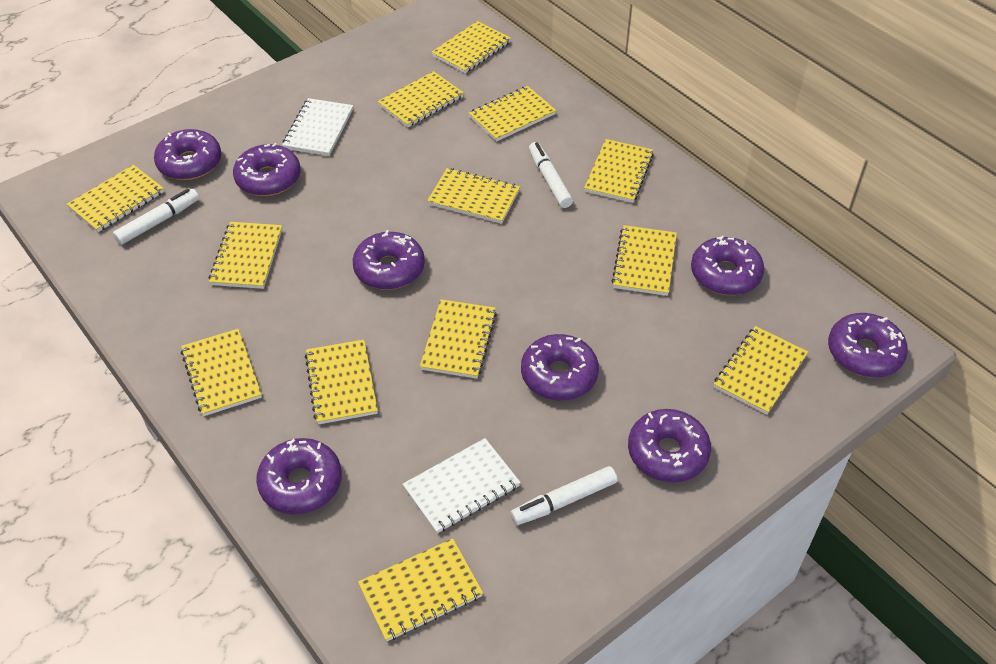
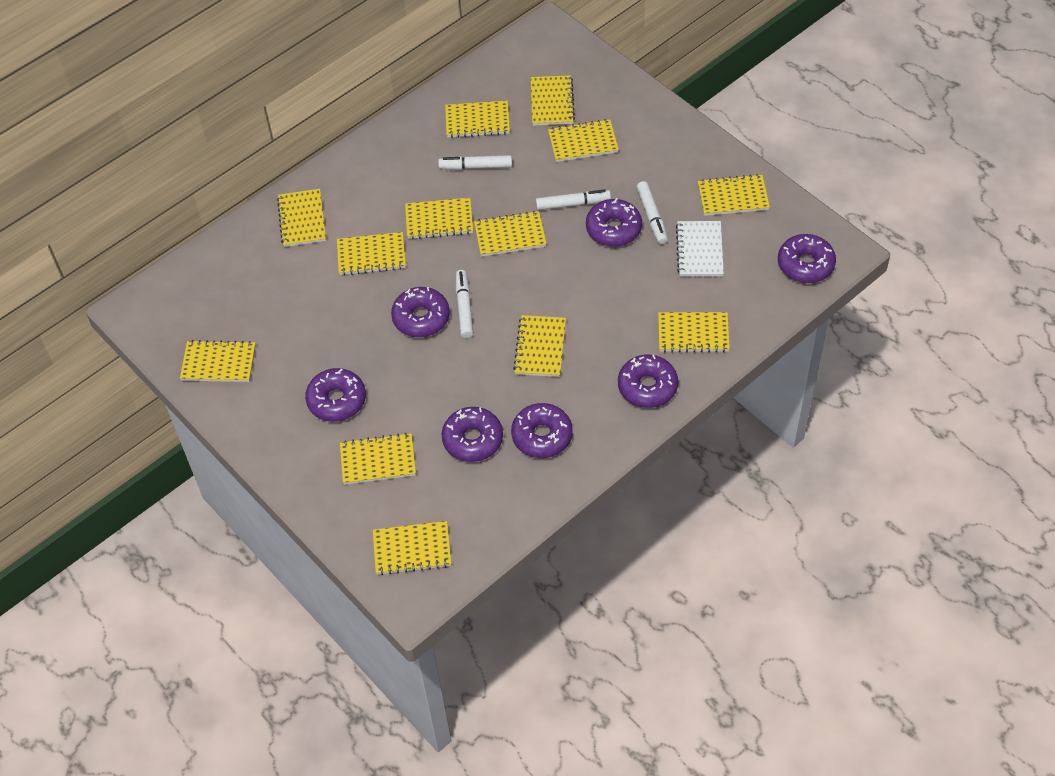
purple donut: [154,129,221,180] [233,143,301,196] [256,438,342,514] [353,230,425,290] [521,334,599,401] [628,409,711,482] [691,236,764,295] [828,313,908,377] = 8 -> [305,368,366,422] [391,287,450,337] [441,407,503,462] [511,403,573,458] [586,198,642,247] [618,355,678,408] [778,234,836,283] = 7
white marker: [113,189,199,245] [510,466,617,525] [529,142,573,208] = 3 -> [438,155,512,170] [456,270,473,338] [535,189,611,210] [637,181,668,244] = 4
white notebook: [282,98,353,156] [403,438,521,534] = 2 -> [676,221,724,276] = 1

